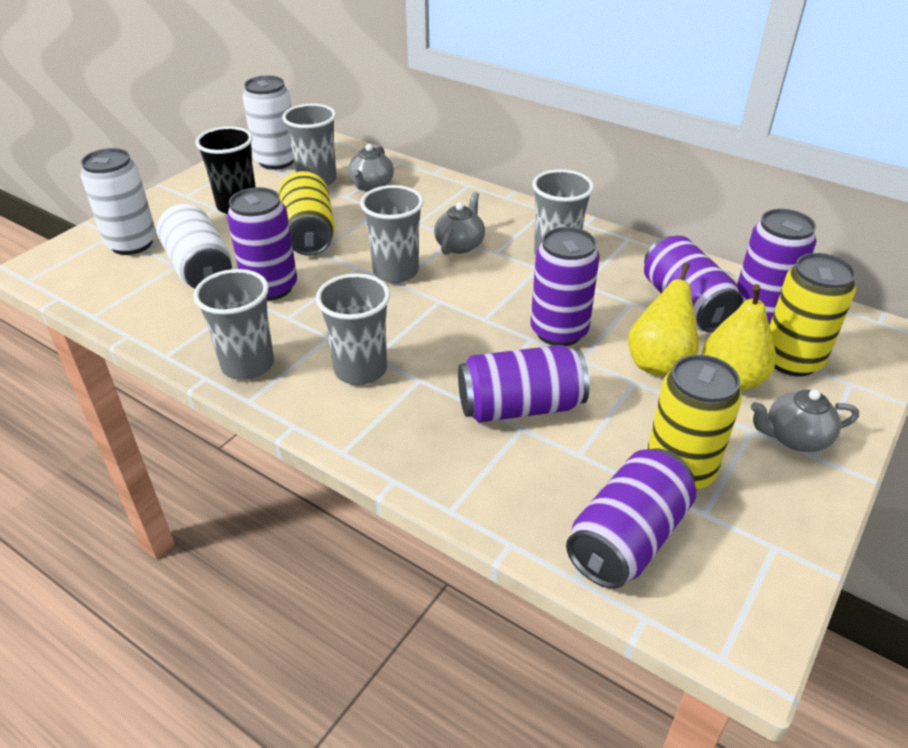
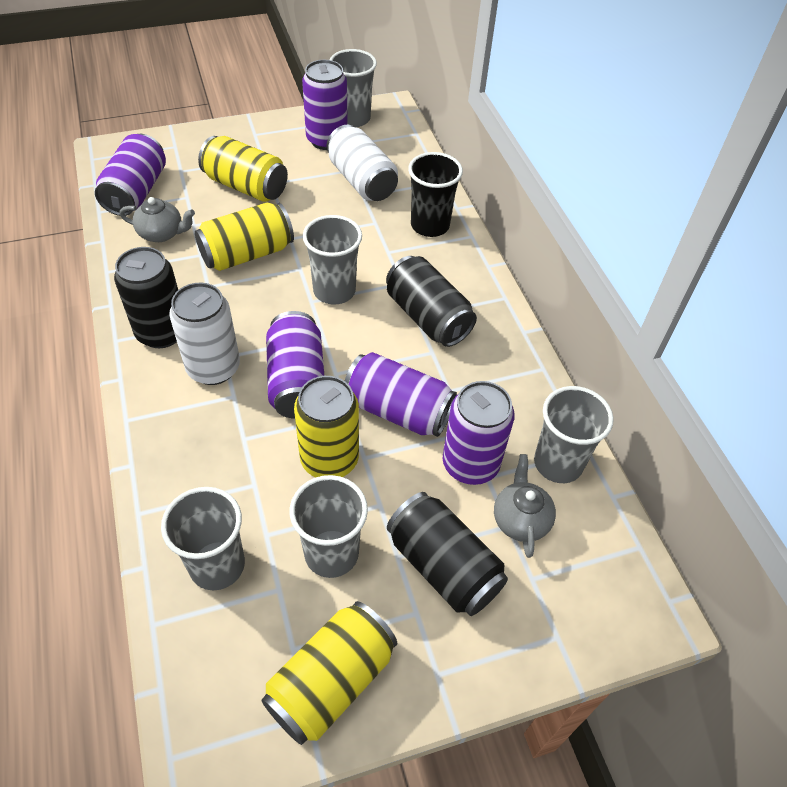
black can: none = 0 -> [114,247,178,348] [386,256,477,347] [387,492,508,616] = 3
grey teapot: [348,144,394,191] [434,192,485,255] [751,389,859,452] = 3 -> [119,197,195,242] [494,454,556,558] = 2
purple can: [227,187,297,301] [458,345,590,423] [530,227,600,346] [566,448,696,589] [644,236,743,332] [737,209,817,325] = 6 -> [95,134,166,216] [266,311,324,419] [302,60,348,150] [345,352,457,437] [443,381,515,485] = 5
white can: [81,148,156,255] [157,204,232,289] [243,76,294,170] = 3 -> [169,283,240,385] [327,125,398,201] = 2
yellow can: [278,171,335,256] [647,355,742,490] [770,253,856,377] = 3 -> [195,203,294,271] [198,136,288,202] [261,601,397,745] [294,376,359,477] = 4
yellow pear: [628,263,699,376] [702,284,776,391] = 2 -> none = 0

